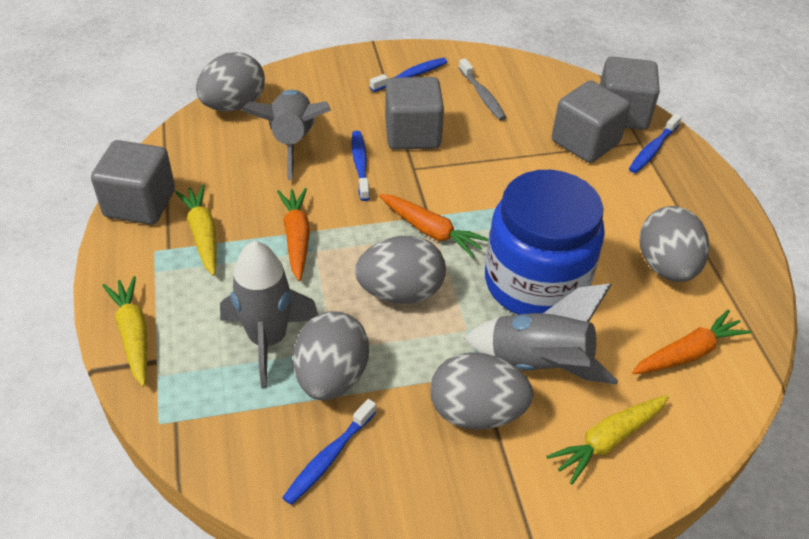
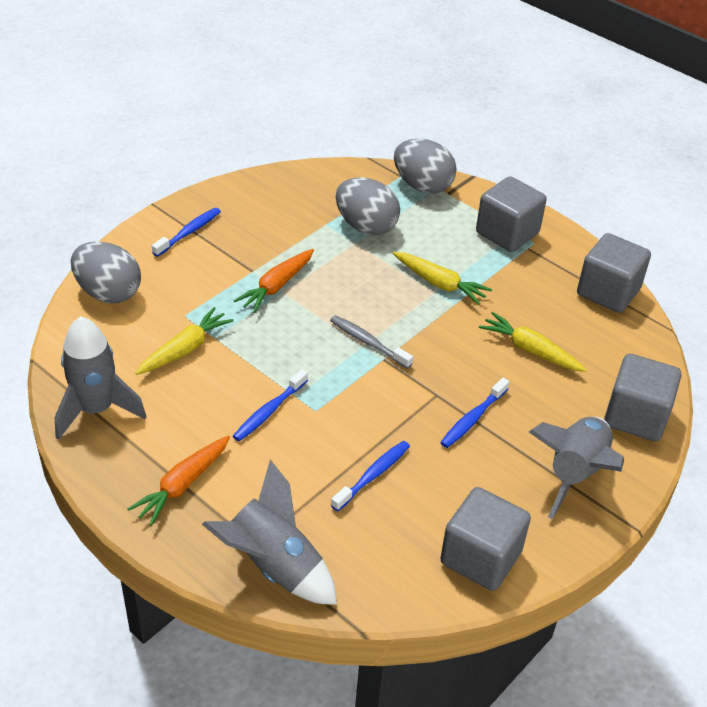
blue jar: [485,170,605,315] = 1 -> none = 0
grey egg: [196,52,265,111] [293,311,369,401] [355,236,446,304] [430,352,533,430] [639,206,709,282] = 5 -> [71,241,141,303] [336,177,400,235] [394,139,457,194] = 3
orange carrot: [277,188,310,281] [379,194,488,258] [632,309,751,375] = 3 -> [128,435,230,526] [234,249,314,313] = 2

